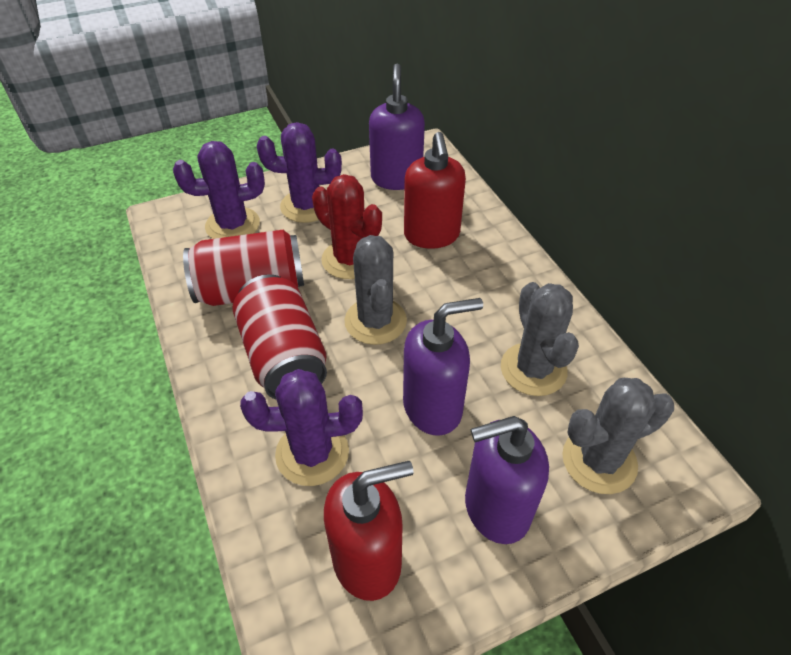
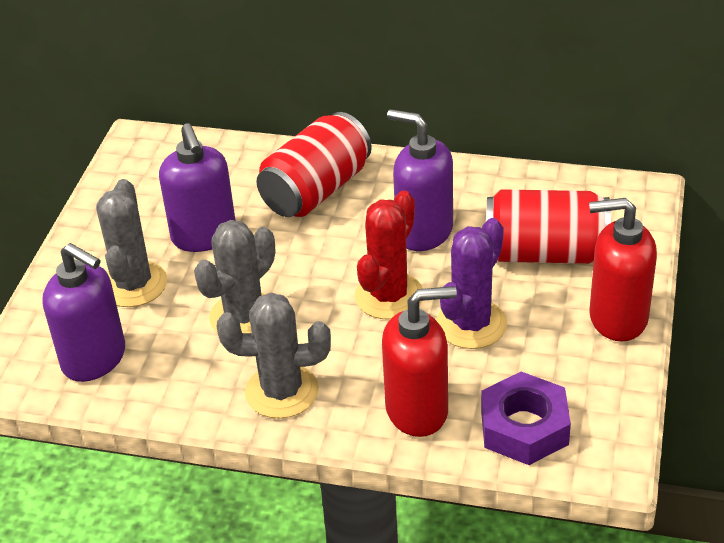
purple cactus: [173,141,265,239] [240,369,363,486] [257,122,342,223] = 3 -> [436,218,507,349] = 1
purple nut: none = 0 -> [481,372,571,465] = 1

